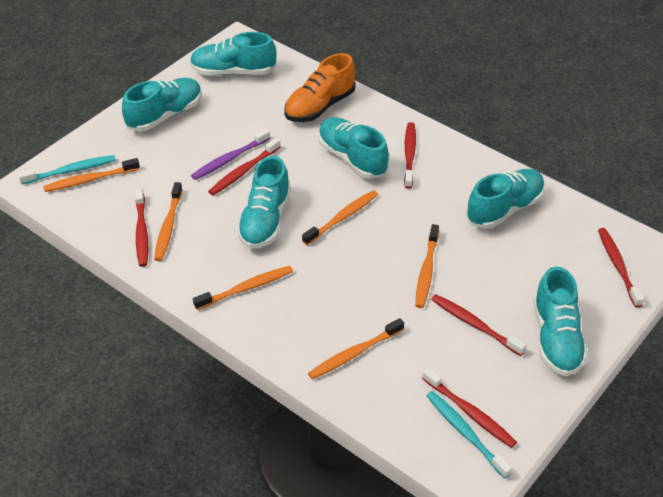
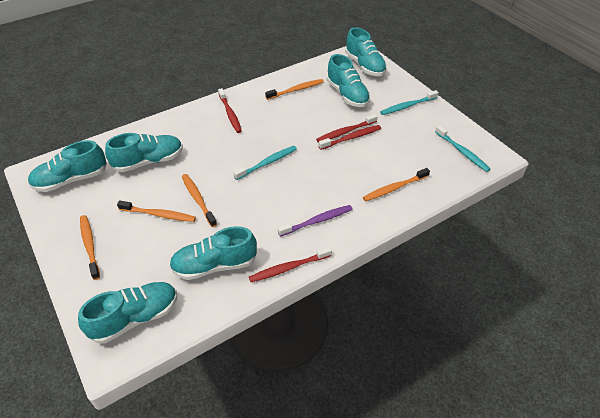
orange shoe: [284,53,356,122] = 1 -> none = 0
orange toothbrush: [43,158,140,192] [154,182,183,261] [193,266,293,310] [302,190,378,245] [308,318,404,379] [415,224,439,308] = 6 -> [80,215,100,280] [117,200,196,222] [182,174,217,227] [265,79,324,100] [363,168,430,202] = 5
red toothbrush: [135,187,148,267] [208,138,281,195] [404,122,416,189] [422,368,517,448] [431,294,526,356] [598,228,644,307] = 6 -> [218,88,242,133] [249,246,332,282] [316,114,378,143] [319,125,381,150] = 4
turquoise toothbrush: [18,155,116,184] [426,391,512,479] = 2 -> [233,146,297,180] [380,90,439,115] [435,125,490,172] = 3

